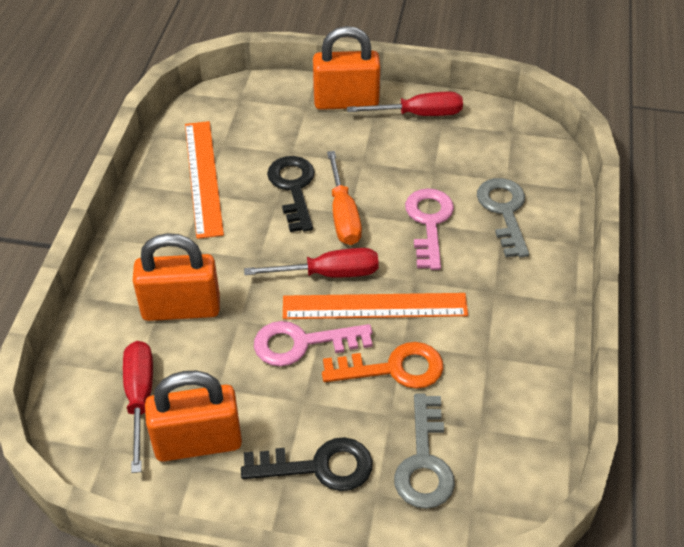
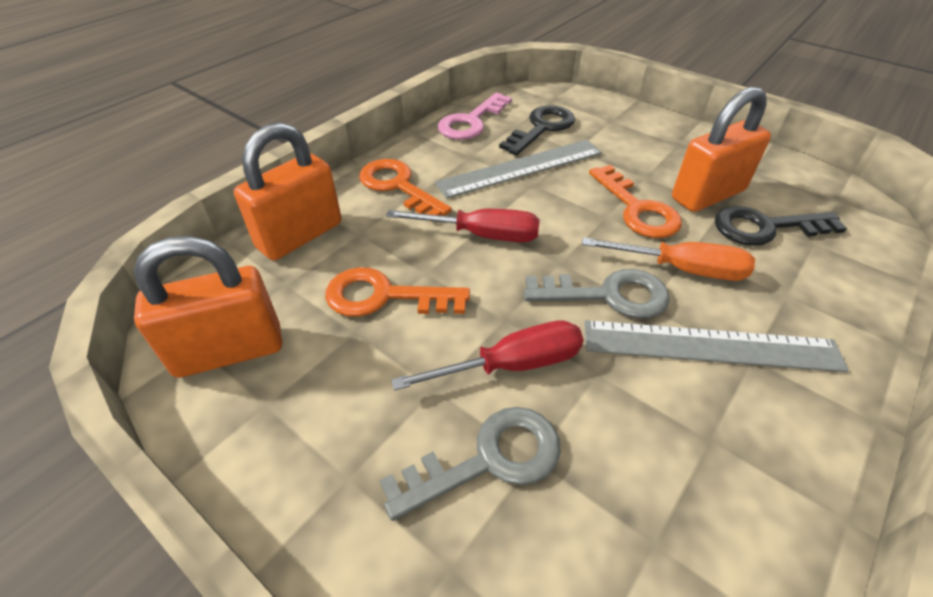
grey ruler: none = 0 -> [435,140,602,199] [585,320,849,372] = 2
orange key: [322,342,443,389] = 1 -> [325,267,470,317] [359,159,452,222] [589,165,682,238] = 3
orange ruler: [185,121,224,239] [283,293,468,319] = 2 -> none = 0
pink key: [254,321,372,366] [405,188,454,270] = 2 -> [438,92,512,140] = 1
red screwdriver: [123,341,153,473] [244,248,379,278] [347,92,463,116] = 3 -> [386,209,540,242] [391,320,584,391] = 2

